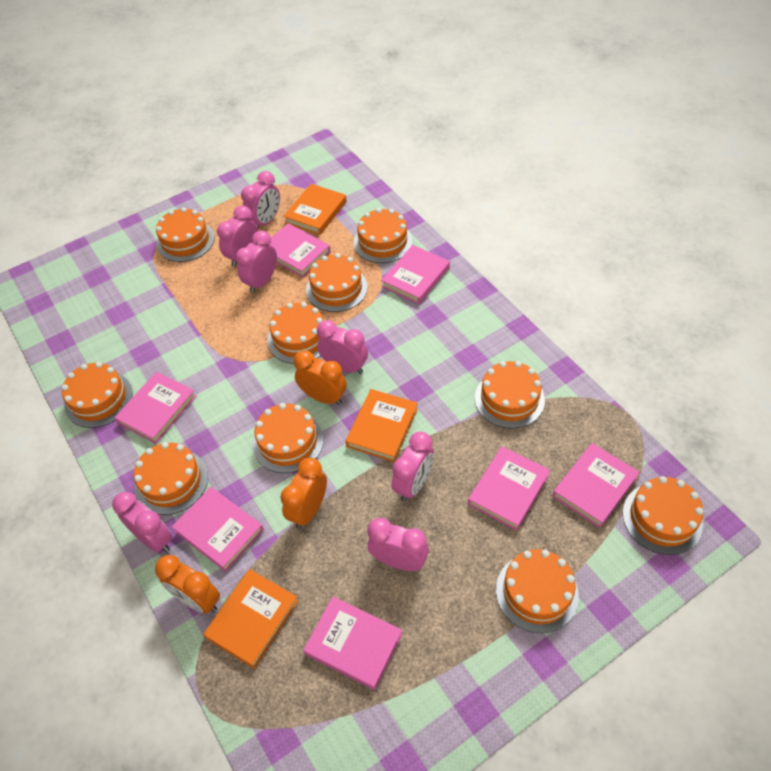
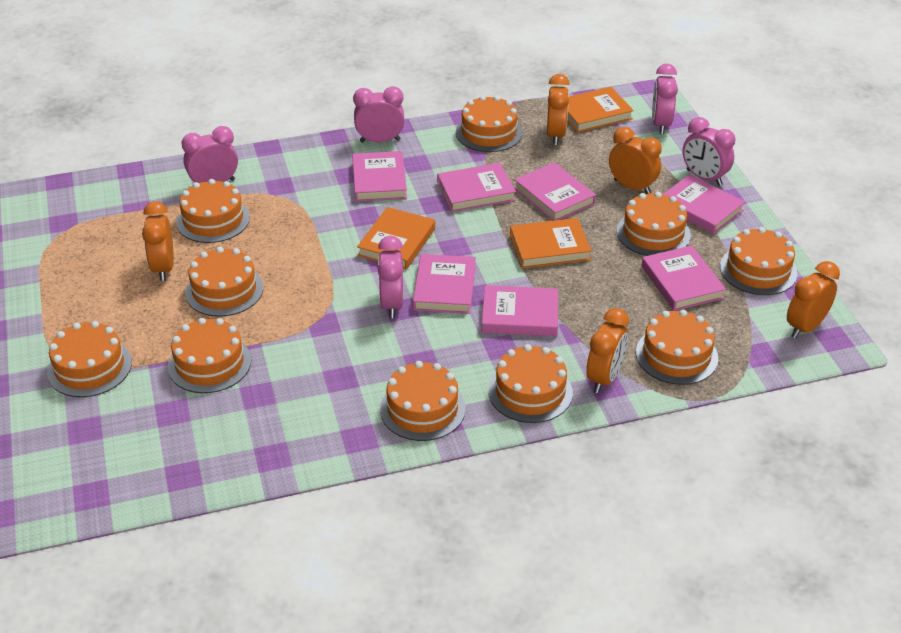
orange clock: [155,555,220,614] [280,458,327,529] [294,350,346,405] = 3 -> [142,201,174,281] [547,74,570,145] [586,308,629,393] [609,127,662,194] [787,261,840,338] = 5
pink clock: [112,492,172,553] [217,206,258,267] [236,230,277,293] [241,171,280,228] [317,320,368,374] [367,518,429,571] [392,432,434,502] = 7 -> [181,126,238,183] [353,86,405,143] [378,236,403,318] [652,64,678,134] [683,117,735,186] = 5

